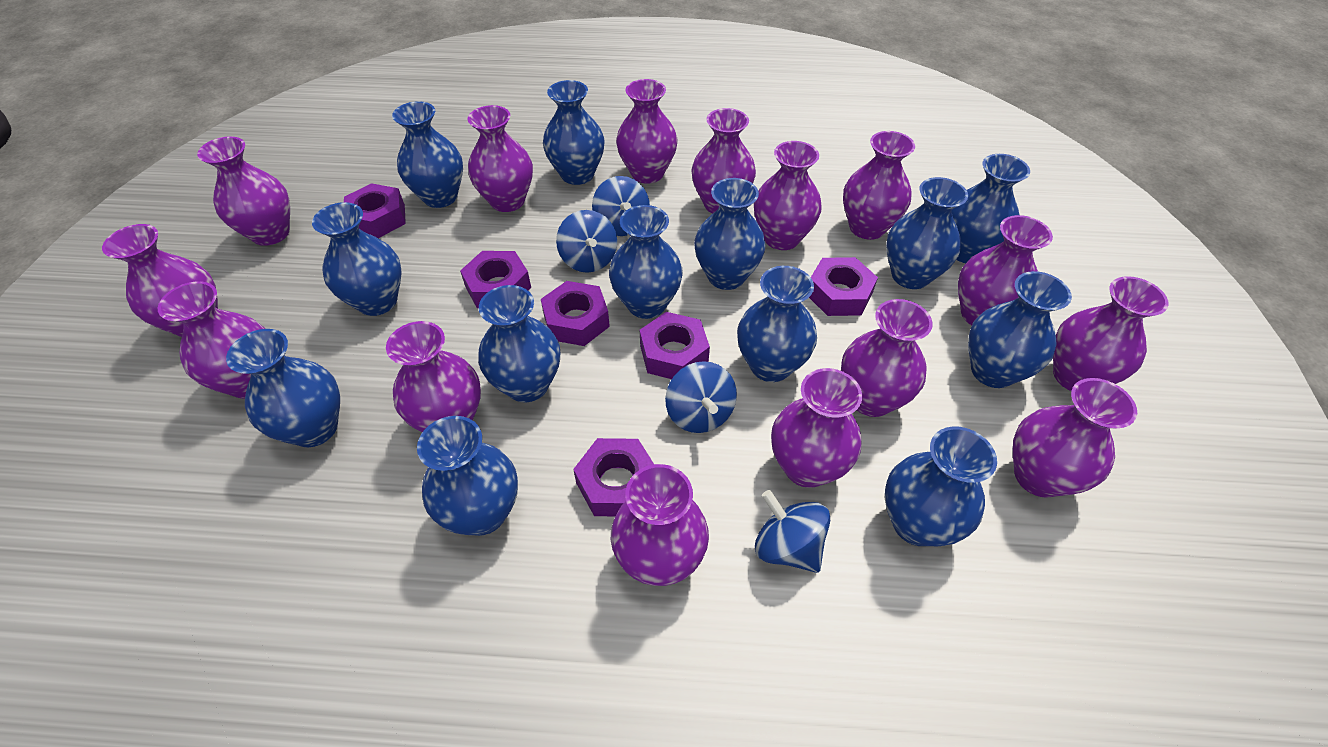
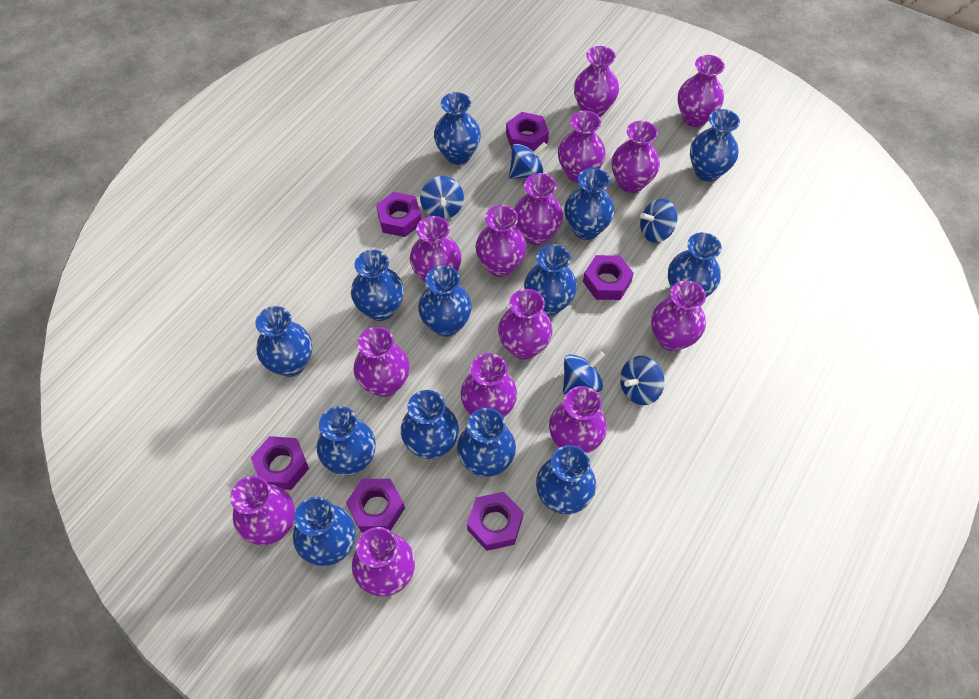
blue spinning top: [556,210,617,273] [592,176,650,236] [665,361,737,433] [755,490,830,573] = 4 -> [420,176,464,219] [509,142,547,179] [563,351,605,395] [620,356,665,405] [640,198,678,243] = 5
purple vase: [102,224,218,337] [158,281,266,399] [197,136,290,246] [386,321,481,432] [467,105,533,212] [611,464,709,586] [616,79,678,184] [691,108,756,213] [754,141,822,250] [771,368,862,488] [841,299,933,417] [843,131,915,240] [958,215,1053,325] [1013,378,1137,498] [1053,276,1169,391] = 15 -> [230,476,295,545] [352,527,415,597] [354,327,409,397] [410,216,461,283] [461,353,517,417] [475,205,527,277] [498,289,553,360] [514,173,563,245] [549,386,607,453] [558,110,606,183] [574,46,619,117] [612,121,660,193] [651,280,706,351] [678,55,725,127] = 14

